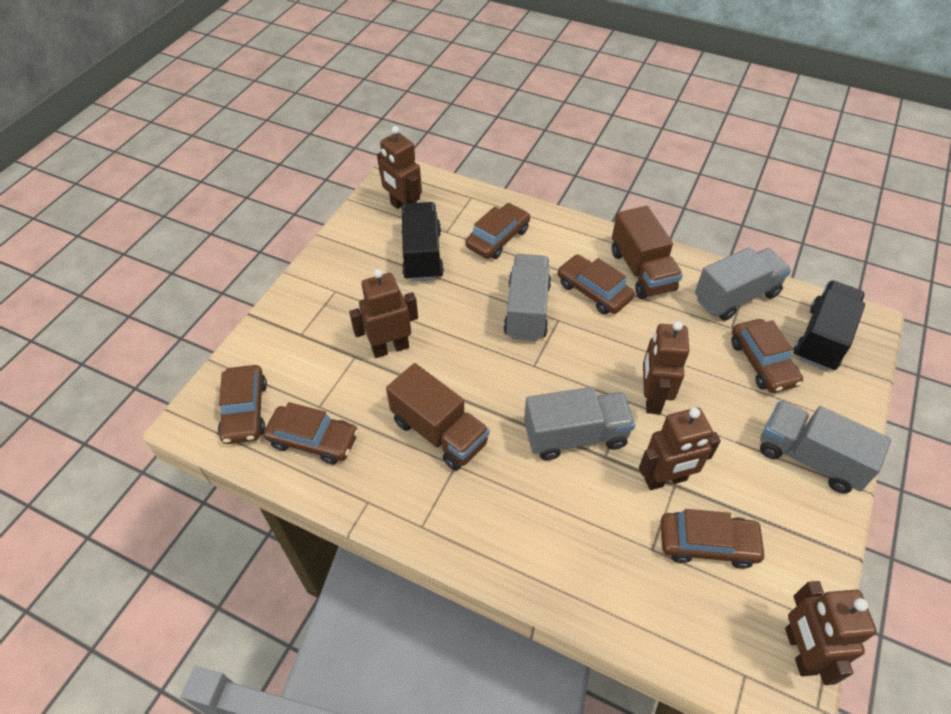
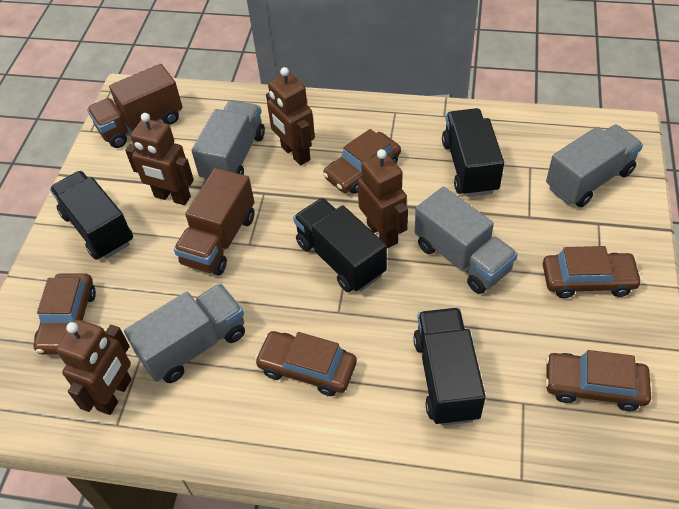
black truck: [401,202,444,281] [794,280,865,371] = 2 -> [50,171,133,260] [293,198,387,292] [413,308,486,426] [442,108,504,197] = 4
brown car: [218,365,267,444] [263,402,359,464] [465,203,530,259] [558,254,635,314] [661,509,767,569] [731,319,803,393] = 6 -> [34,273,96,354] [255,331,357,396] [323,129,401,194] [543,246,642,298] [545,350,651,411] = 5
brown robot: [349,269,418,358] [377,126,422,213] [639,408,721,490] [643,321,689,414] [785,581,877,685] = 5 -> [56,319,132,415] [125,113,194,205] [266,67,315,165] [358,149,408,249] = 4

